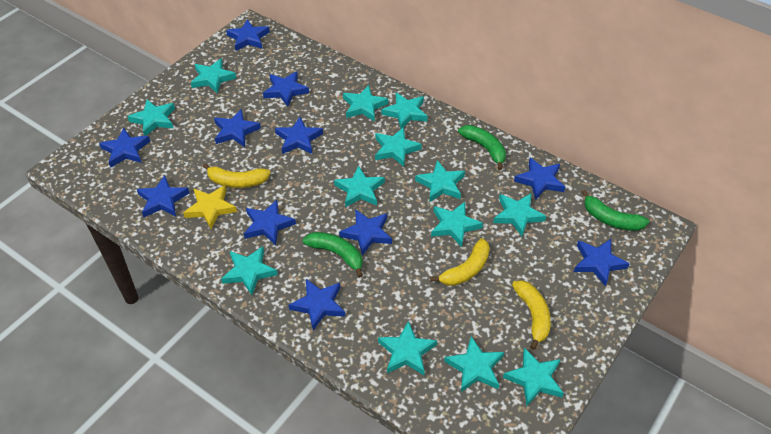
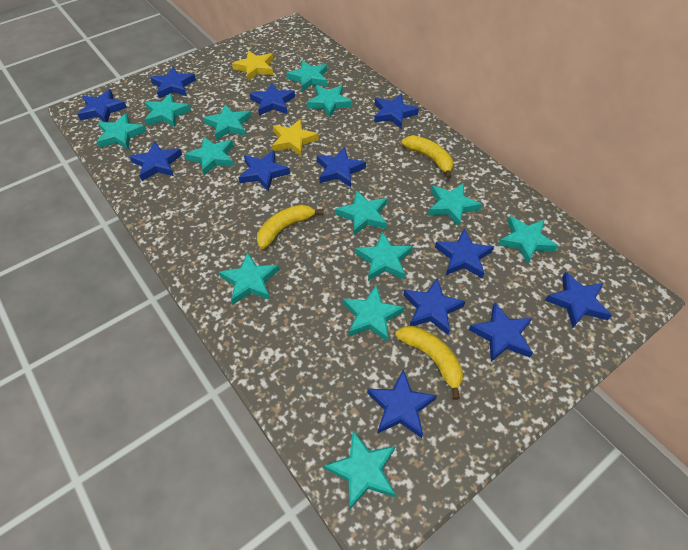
blue star: [99,128,150,167] [137,175,189,217] [214,109,261,147] [226,19,270,51] [244,200,296,245] [263,71,309,106] [275,117,323,154] [288,279,345,330] [339,209,392,255] [514,158,565,200] [574,239,630,287] = 11 -> [77,89,127,122] [129,141,182,181] [150,67,196,98] [238,150,290,191] [250,83,295,116] [317,147,366,187] [367,370,437,438] [374,94,419,129] [403,278,466,335] [435,229,494,278] [469,303,533,362] [545,272,612,328] = 12
green banana: [303,232,363,278] [458,125,506,170] [582,190,649,231] = 3 -> none = 0
yellow star: [183,185,237,229] = 1 -> [232,50,273,81] [272,119,319,157] = 2

